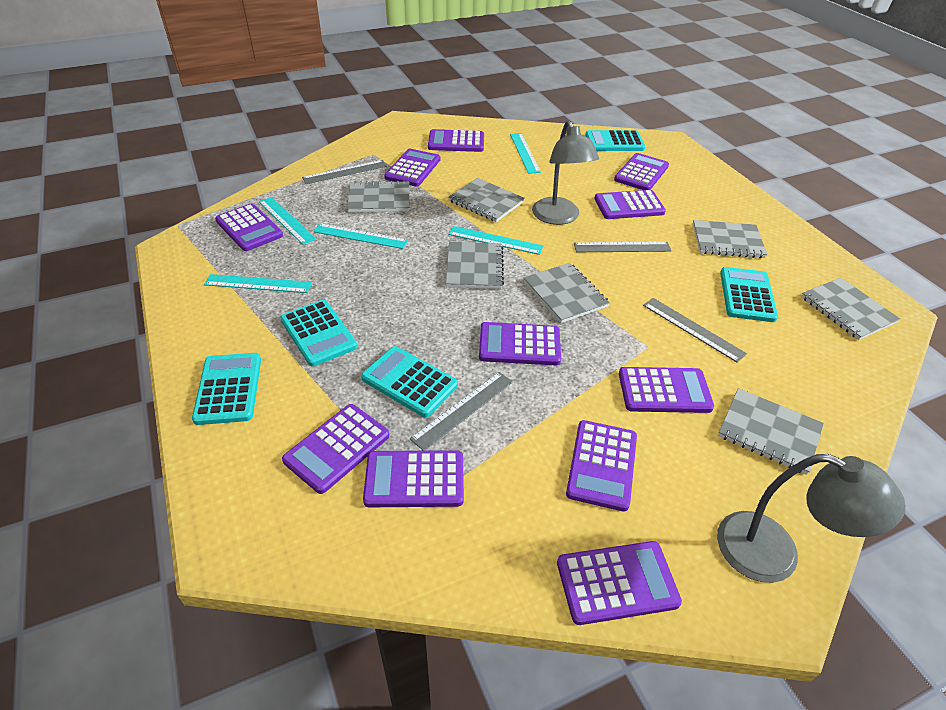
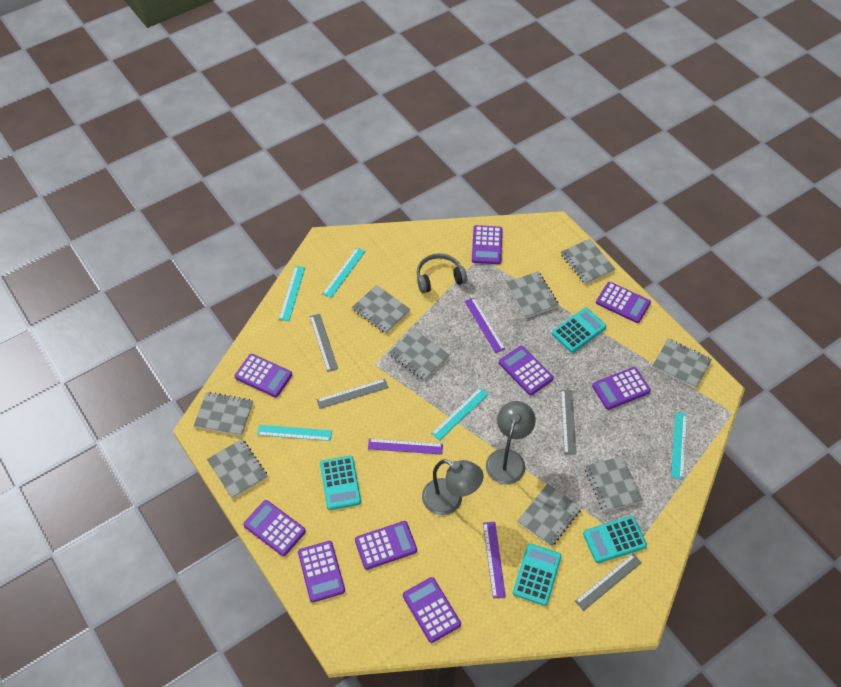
grey headphones: none = 0 -> [417,253,467,293] = 1
grey notebook: [347,180,409,212] [446,242,504,289] [448,178,525,222] [524,263,610,323] [693,220,767,258] [718,388,824,475] [801,278,900,340] = 7 -> [194,392,253,436] [207,439,268,499] [352,285,411,333] [389,329,450,380] [506,271,559,318] [518,483,582,547] [561,239,615,284] [585,456,643,512] [652,339,712,388] = 9
purple calculator: [215,204,283,251] [282,404,389,494] [363,450,464,507] [384,149,440,187] [428,129,484,152] [479,322,561,365] [557,541,682,625] [566,420,637,512] [594,190,666,219] [614,153,669,190] [619,367,714,413] = 11 -> [235,354,292,397] [243,500,306,556] [298,541,345,602] [355,521,417,570] [403,577,461,643] [472,225,502,264] [499,346,553,395] [592,367,651,410] [596,282,651,323] = 9
purple ruler: none = 0 -> [368,439,443,455] [464,298,505,353] [483,522,506,599] = 3
turquoise calculator: [192,353,261,425] [280,300,357,367] [361,346,458,417] [585,130,645,151] [720,267,778,322] = 5 -> [320,456,361,510] [513,543,562,606] [552,308,606,353] [583,516,647,563] = 4

